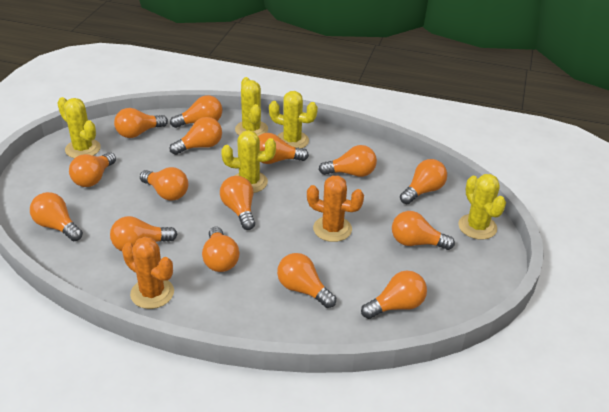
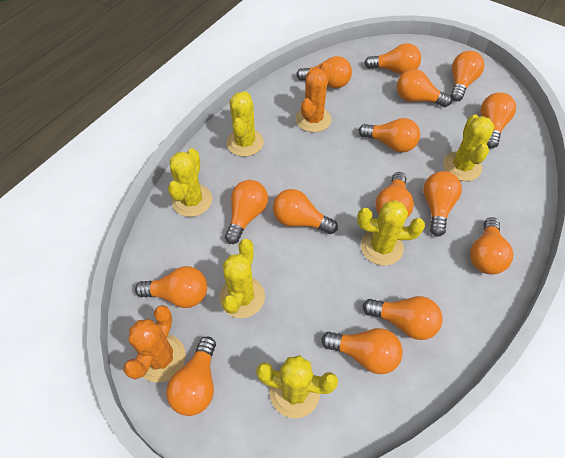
yellow cactus: [57,97,101,158] [221,130,276,193] [235,77,268,136] [269,91,318,148] [458,174,506,240] = 5 -> [168,148,212,217] [219,239,265,318] [227,91,264,157] [256,355,338,418] [357,200,425,265] [443,114,494,181] = 6

